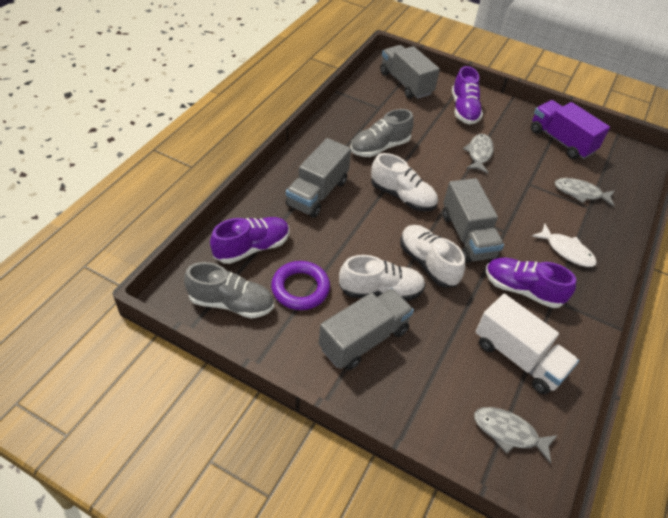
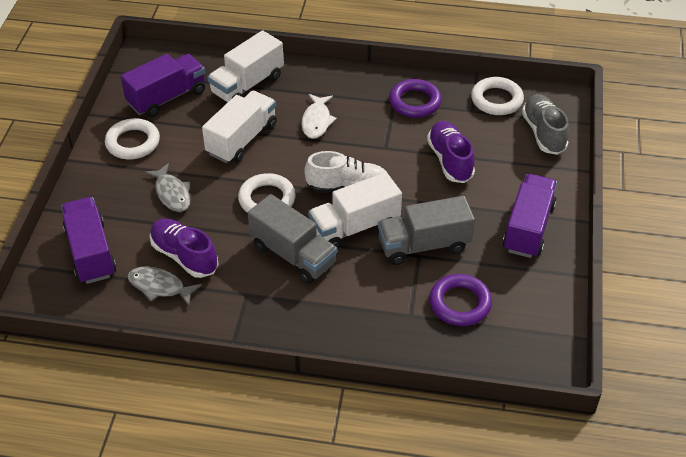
grey fish: [463,134,494,174] [474,407,558,464] [554,178,615,206] = 3 -> [127,267,202,306] [145,163,190,212] = 2
grey shoe: [184,262,274,318] [350,109,414,157] = 2 -> [522,94,569,155] = 1
grey truck: [286,138,351,218] [319,288,414,370] [380,45,440,99] [443,178,504,263] = 4 -> [248,194,337,284] [378,196,475,265] = 2
purple ring: [271,261,330,310] = 1 -> [389,79,442,118] [429,274,492,326] = 2
purple shoe: [210,217,289,264] [452,66,483,124] [486,258,576,308] = 3 -> [150,218,218,278] [427,121,475,183] = 2
purple truck: [531,100,610,159] = 1 -> [61,197,116,284] [121,54,205,117] [503,174,557,258] = 3
white ring: none = 0 -> [105,118,160,160] [238,173,296,213] [471,77,524,115] = 3
white shoe: [339,255,426,301] [371,153,438,211] [400,225,465,288] = 3 -> [304,151,387,193] = 1
white truck: [476,294,579,394] = 1 -> [202,91,277,163] [208,30,284,102] [308,172,402,249] = 3

